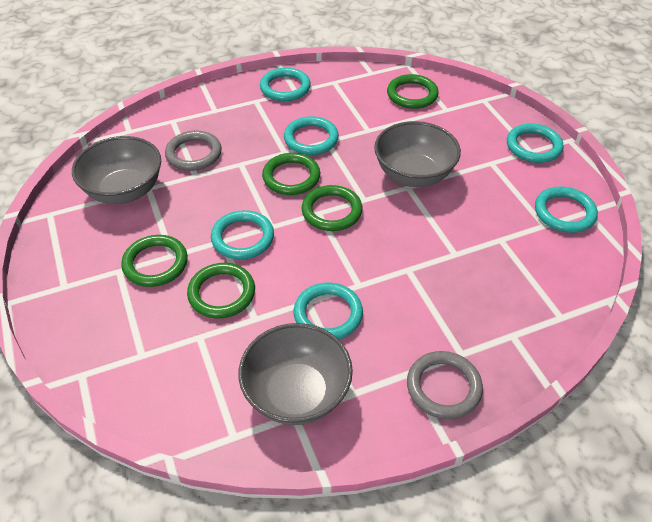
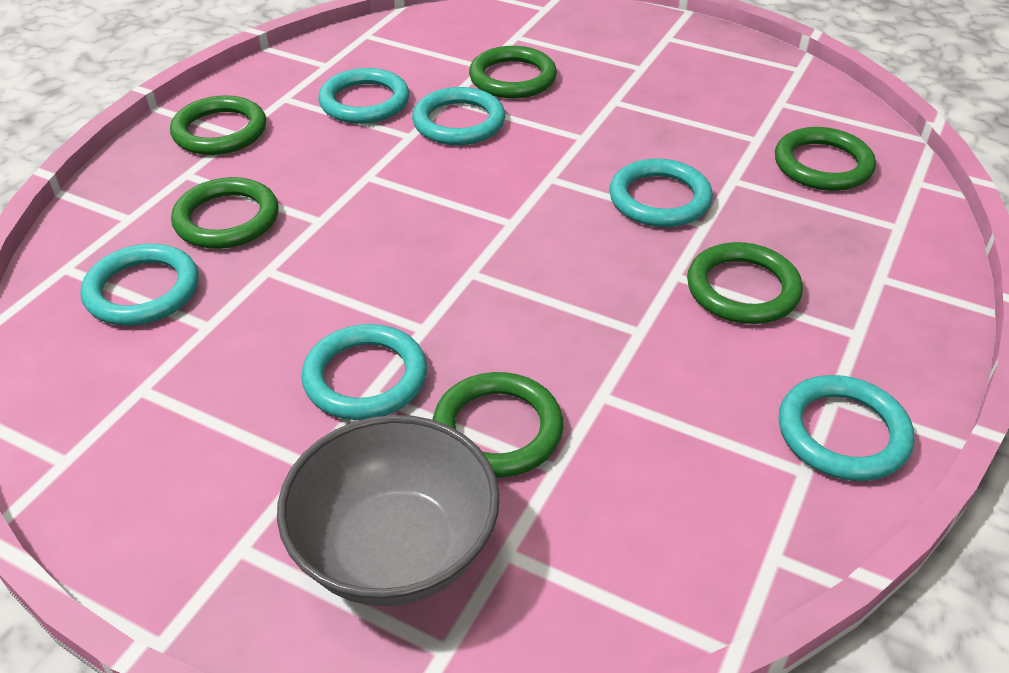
green ring: [121,235,188,287] [187,263,255,319] [262,153,320,195] [302,185,362,231] [387,74,439,109] = 5 -> [170,95,266,155] [171,177,278,249] [433,372,563,477] [469,46,557,98] [687,242,803,324] [775,127,876,191] = 6
grey bowl: [72,136,161,204] [238,323,353,425] [374,121,461,187] = 3 -> [277,415,500,606] = 1
grey ring: [165,131,222,171] [407,351,483,419] = 2 -> none = 0

